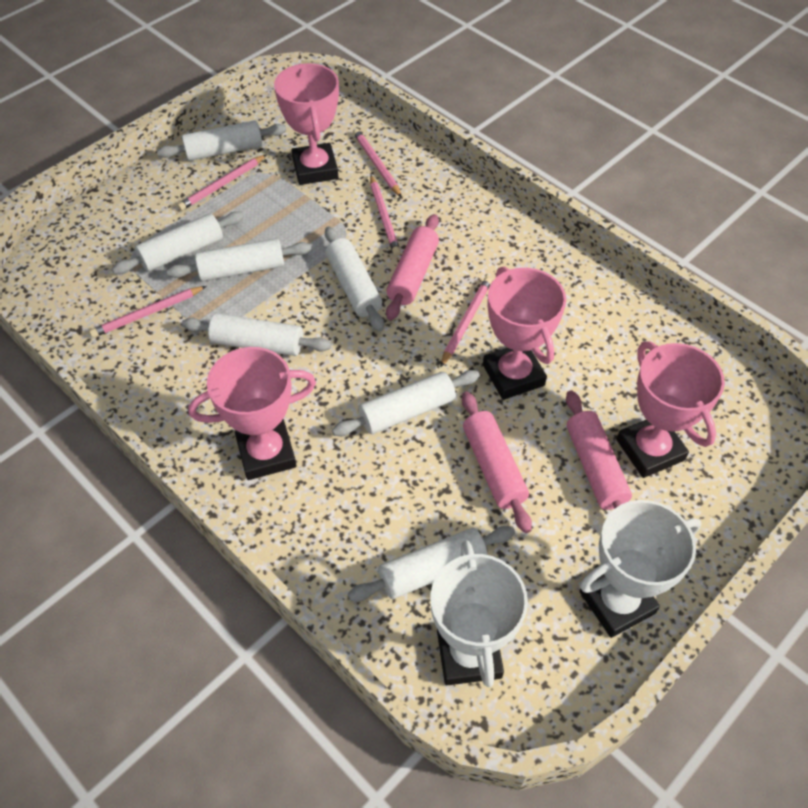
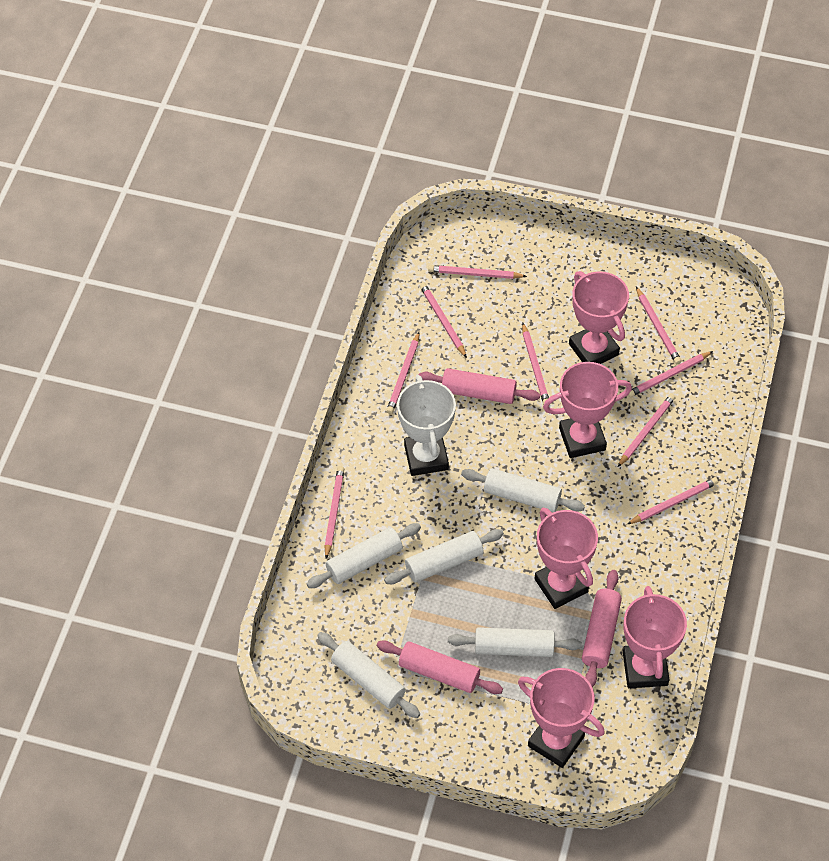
pink pencil: [89,286,206,338] [177,154,267,211] [353,129,402,198] [370,175,401,255] [440,277,492,367] = 5 -> [324,466,344,559] [386,332,419,414] [420,283,467,358] [428,265,527,279] [522,323,549,405] [618,394,676,467] [627,477,718,524] [628,351,713,397] [636,287,682,364] = 9
pink trophy: [188,347,316,480] [274,63,339,185] [483,266,566,400] [616,341,725,478] = 4 -> [518,668,605,768] [534,508,598,609] [543,362,632,458] [569,271,629,364] [623,586,687,688] = 5
white rolling pin: [112,212,244,274] [157,121,286,161] [167,238,311,281] [182,313,331,356] [325,226,384,332] [332,370,480,436] [348,526,515,601] = 7 -> [307,523,421,588] [317,632,420,718] [384,529,504,584] [448,627,582,657] [461,468,585,512] = 5
white trophy: [430,540,528,687] [580,500,701,638] = 2 -> [397,375,456,476] = 1

